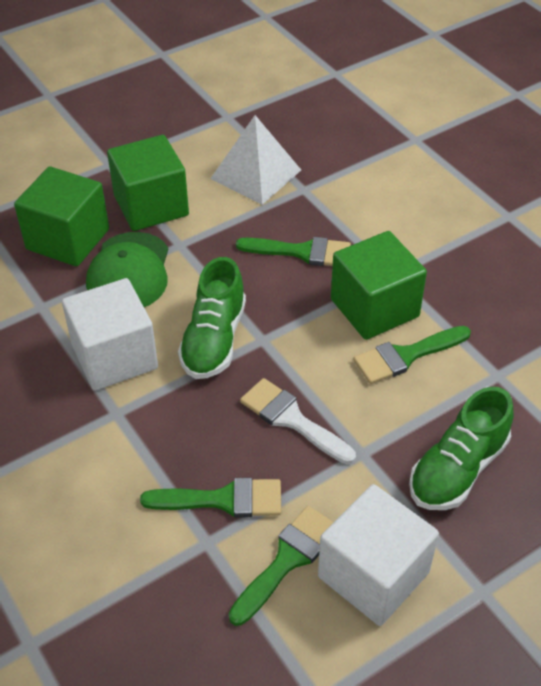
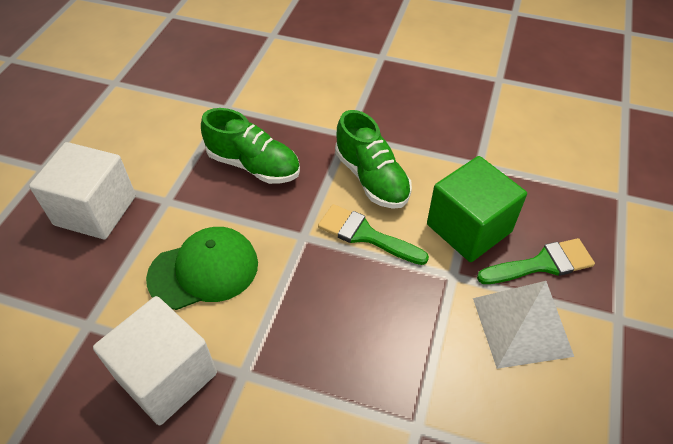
green brush: [140,478,281,517] [228,506,334,626] [236,237,351,266] [353,326,471,384] = 4 -> [318,204,429,265] [477,238,595,284] = 2
green cube: [14,166,109,267] [107,135,189,231] [331,231,427,340] = 3 -> [427,156,527,262] = 1
white brush: [240,378,356,464] = 1 -> none = 0

